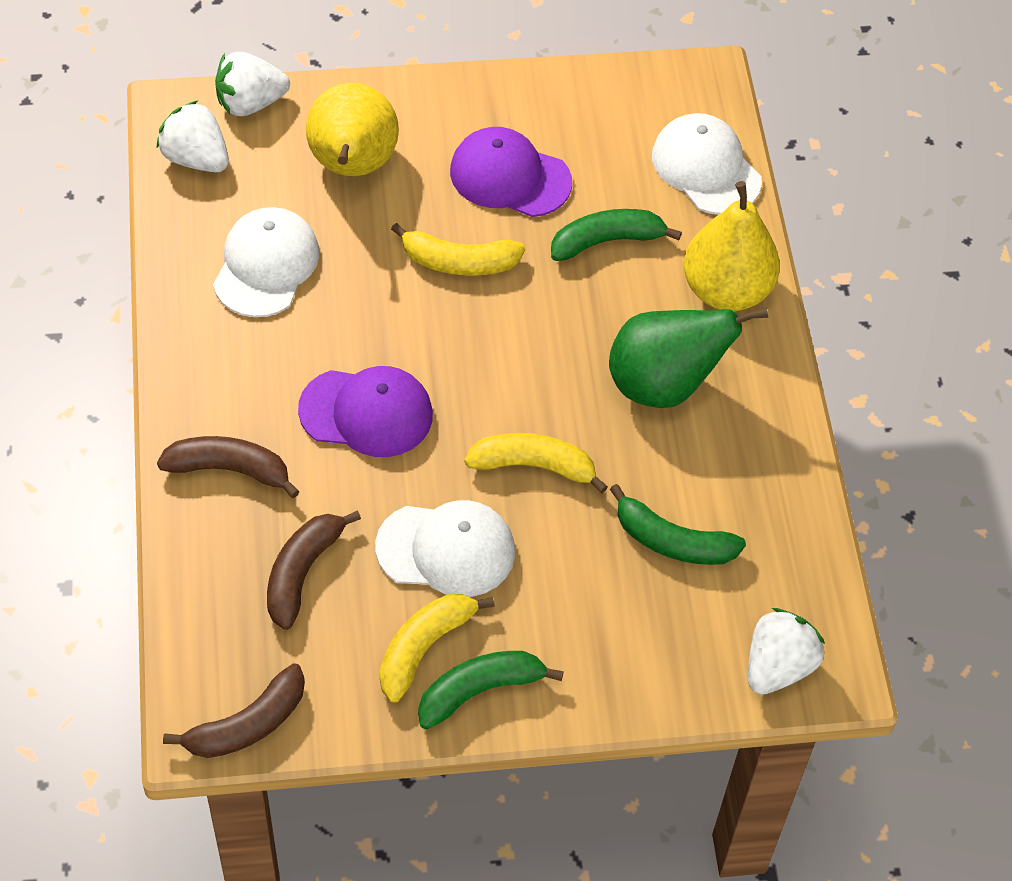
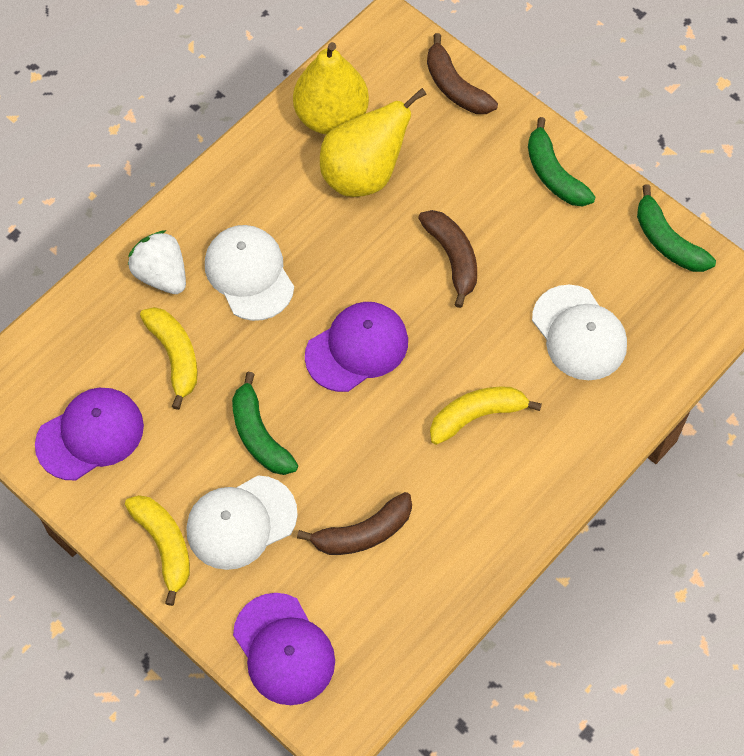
green pear: [609,307,768,408] = 1 -> none = 0
purple cap: [298,366,433,457] [450,127,572,217] = 2 -> [35,388,144,480] [233,593,335,705] [305,302,408,392] = 3
white strawberry: [156,101,229,172] [215,52,290,116] [748,608,825,695] = 3 -> [128,230,186,294] = 1

